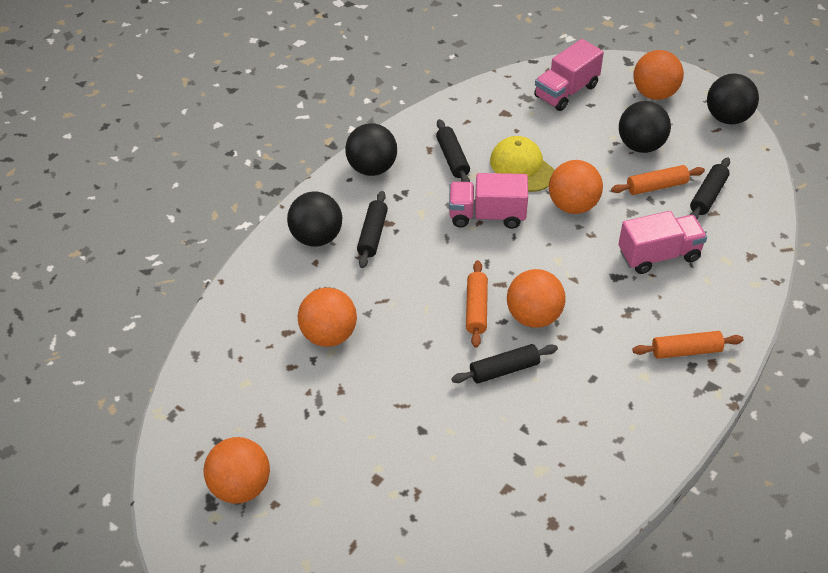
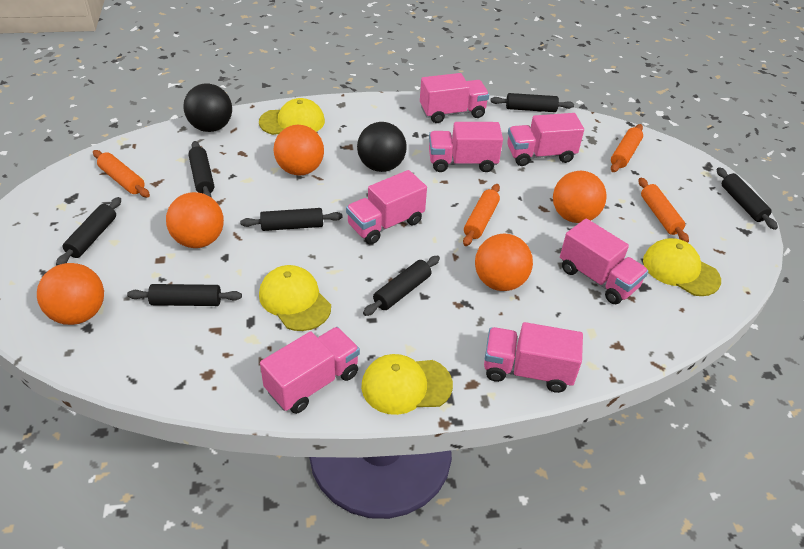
black ball: [287,192,342,247] [345,123,397,176] [619,101,671,153] [707,74,759,125] = 4 -> [183,83,232,132] [357,122,407,172] = 2
black rolling pin: [357,191,388,268] [436,119,470,182] [451,344,558,383] [690,157,730,219] = 4 -> [56,197,121,265] [127,284,242,306] [188,141,214,197] [240,208,343,231] [363,255,440,316] [490,93,574,112] [716,167,778,230] = 7
orange rolling pin: [466,260,488,348] [611,165,705,195] [632,331,744,359] = 3 -> [93,150,150,197] [463,184,500,246] [611,124,643,172] [638,178,689,243] = 4
pink truck: [449,173,528,229] [534,39,604,111] [619,211,707,274] = 3 -> [260,327,360,414] [346,170,427,244] [420,73,489,123] [429,122,503,172] [484,322,583,393] [507,113,584,166] [560,218,649,304] = 7
yellow cap: [490,136,555,192] = 1 -> [259,98,325,135] [259,265,331,331] [361,354,453,415] [643,238,721,296] = 4

